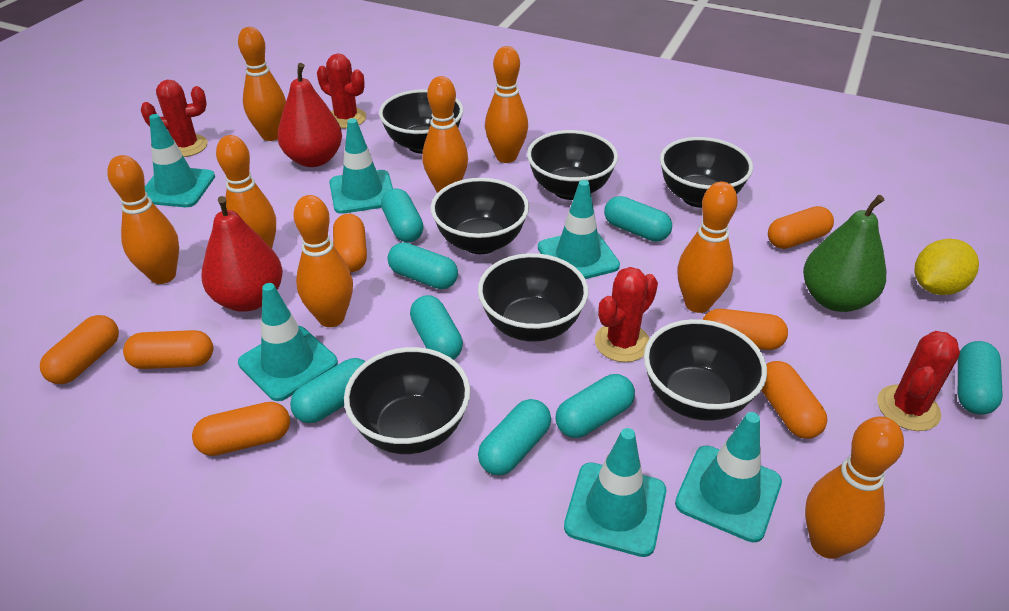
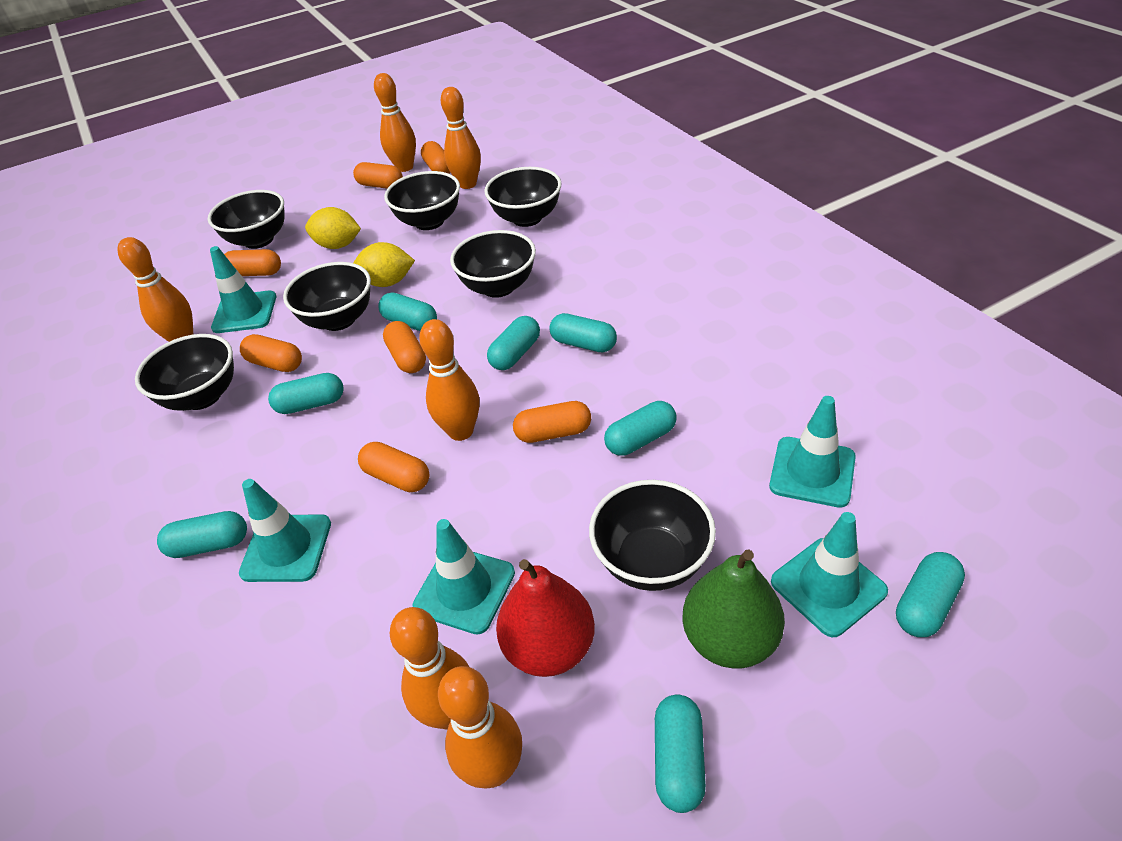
orange bowling pin: [107,155,179,284] [216,135,276,249] [238,27,286,141] [293,195,353,327] [422,76,468,193] [485,46,528,163] [677,182,738,313] [805,416,904,559] = 8 -> [118,237,193,342] [374,73,416,172] [390,607,469,729] [419,319,479,441] [438,666,522,788] [441,87,481,189] = 6
red cactus: [141,80,208,157] [317,54,366,129] [595,267,658,362] [877,331,960,431] = 4 -> none = 0
red pear: [201,196,283,312] [277,63,342,167] = 2 -> [496,559,595,677] = 1
turquoise traffic cone: [145,114,215,207] [238,283,338,401] [329,118,393,214] [538,180,620,279] [564,428,666,557] [675,412,782,542] = 6 -> [210,246,276,333] [239,479,331,582] [412,519,515,635] [769,396,856,508] [771,512,888,637] = 5
yellow lemon: [914,239,979,295] = 1 -> [305,207,361,249] [353,242,415,287] = 2

